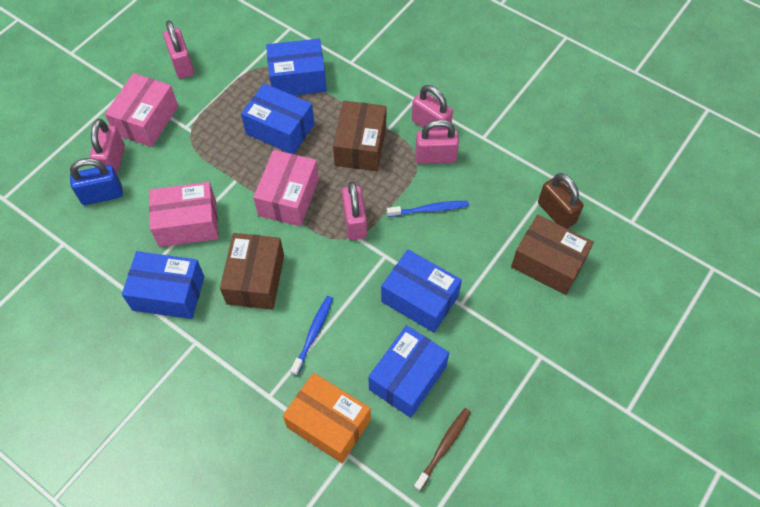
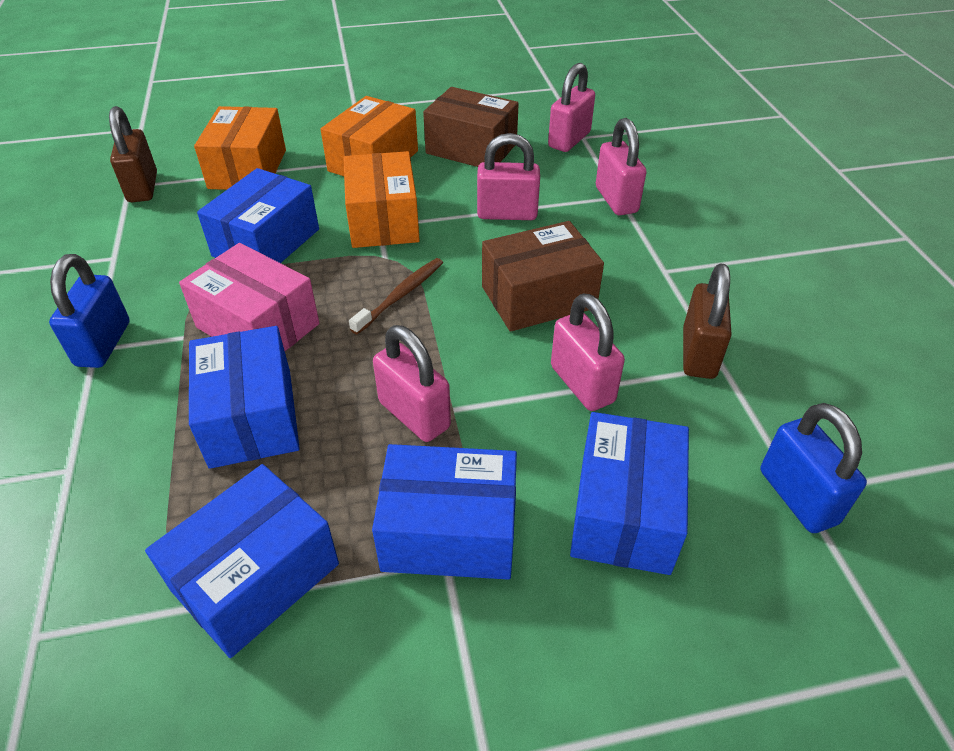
blue padlock: [70,158,123,205] = 1 -> [49,254,130,368] [761,403,867,533] = 2
blue toothbrush: [290,296,333,376] [387,201,469,217] = 2 -> none = 0
brown box: [220,233,284,310] [333,101,386,171] [511,215,594,295] = 3 -> [423,87,519,167] [482,221,604,332] = 2
brown padlock: [538,173,584,229] = 1 -> [109,106,157,202] [683,263,732,379] = 2
orange box: [283,373,371,463] = 1 -> [194,106,286,190] [320,96,418,176] [344,151,420,248] = 3
pink box: [105,73,178,147] [149,182,219,247] [253,150,319,226] = 3 -> [179,243,319,351] = 1

